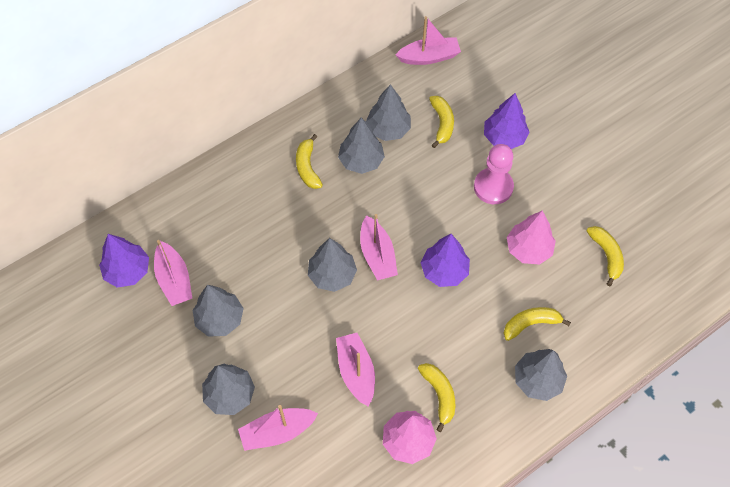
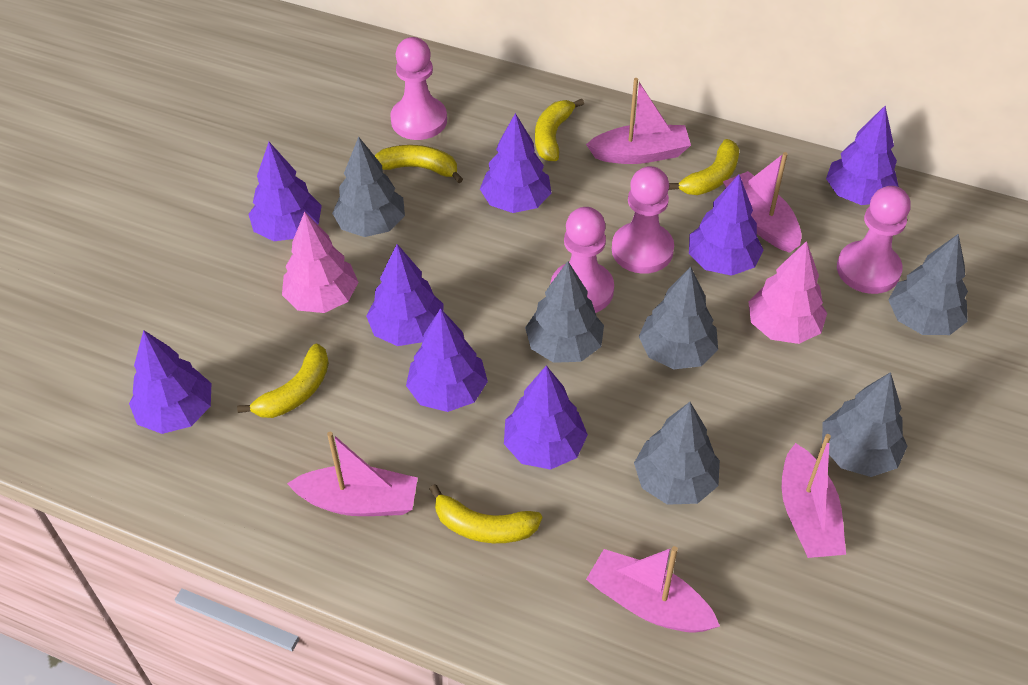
pink pawn: [474,144,514,204] = 1 -> [390,37,447,140] [551,207,614,313] [612,166,674,274] [837,186,911,294] = 4
purple tree: [99,234,149,288] [420,234,470,287] [484,93,529,149] = 3 -> [129,330,211,434] [248,142,322,241] [366,244,444,346] [406,308,488,412] [480,113,551,213] [504,365,588,470] [689,175,763,276] [826,106,899,205] = 8

